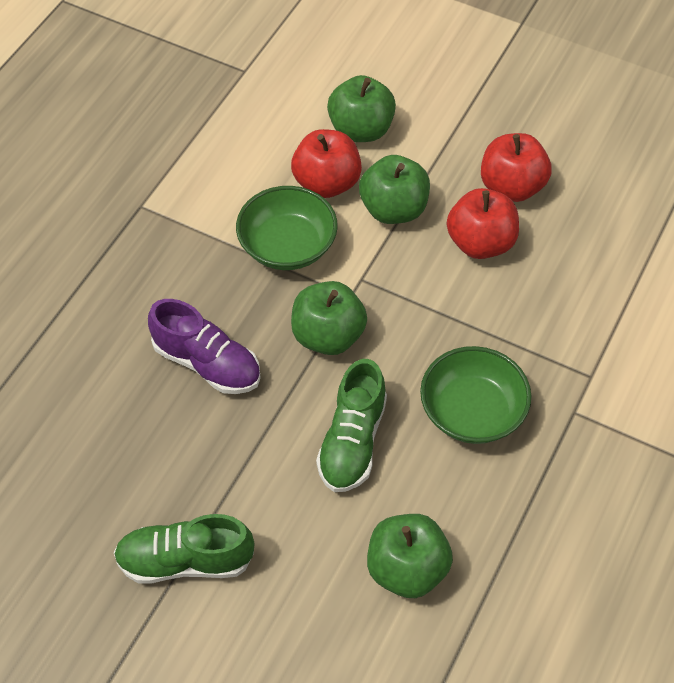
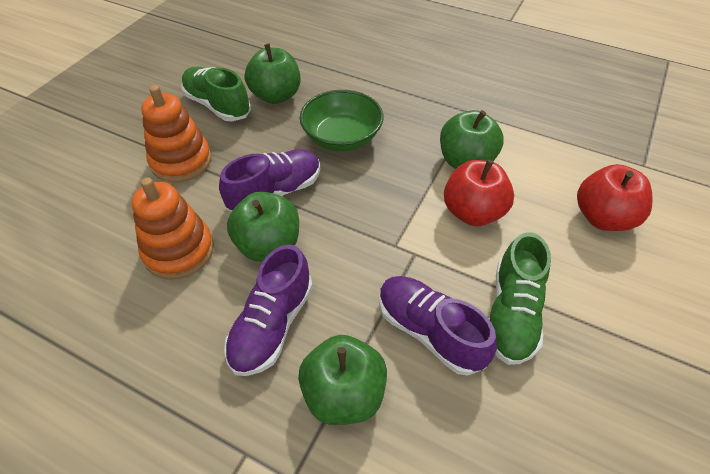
green bowl: [236,186,338,270] [420,346,532,444] = 2 -> [300,90,384,151] = 1
orange stacking toy: none = 0 -> [132,177,214,280] [141,85,212,182] = 2
purple shoe: [148,299,261,394] = 1 -> [219,149,320,212] [224,245,313,376] [379,276,497,376] = 3
red apple: [291,129,362,198] [447,188,519,259] [481,133,552,202] = 3 -> [444,159,514,226] [577,164,652,231] = 2

